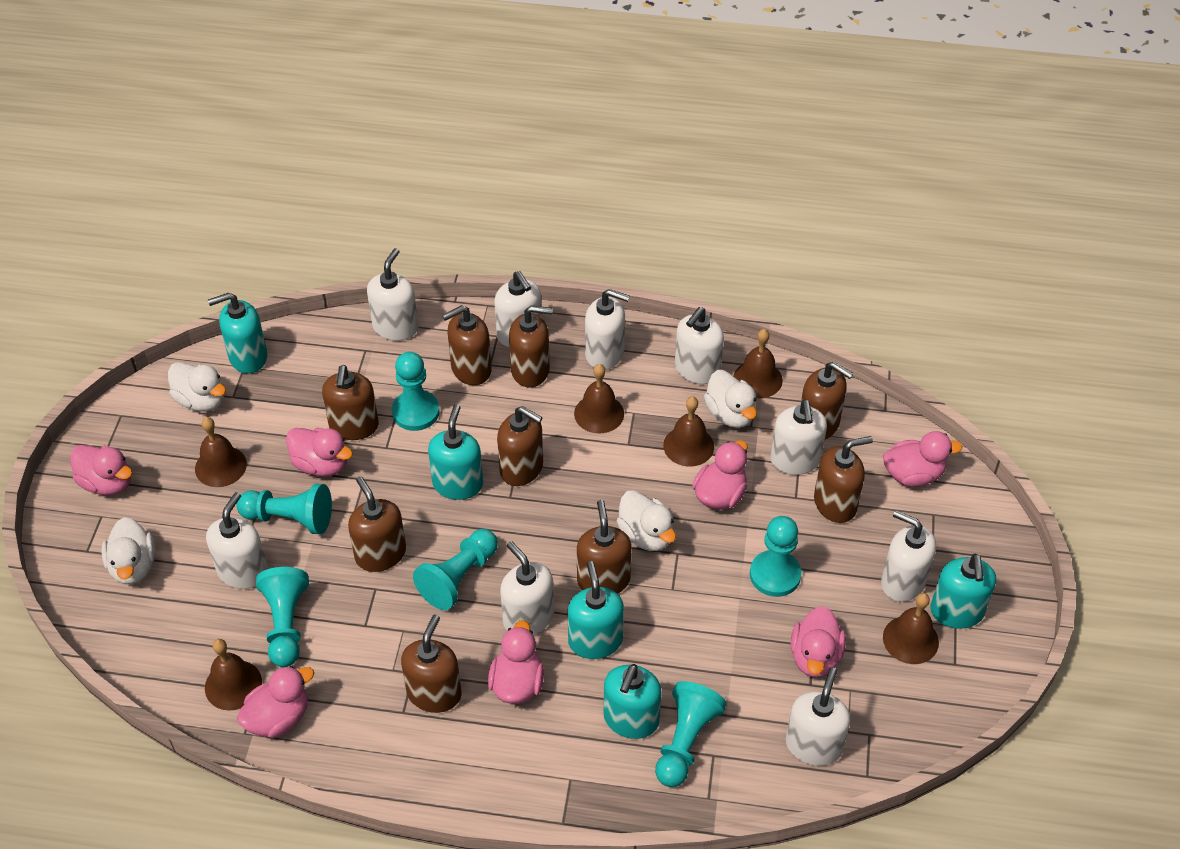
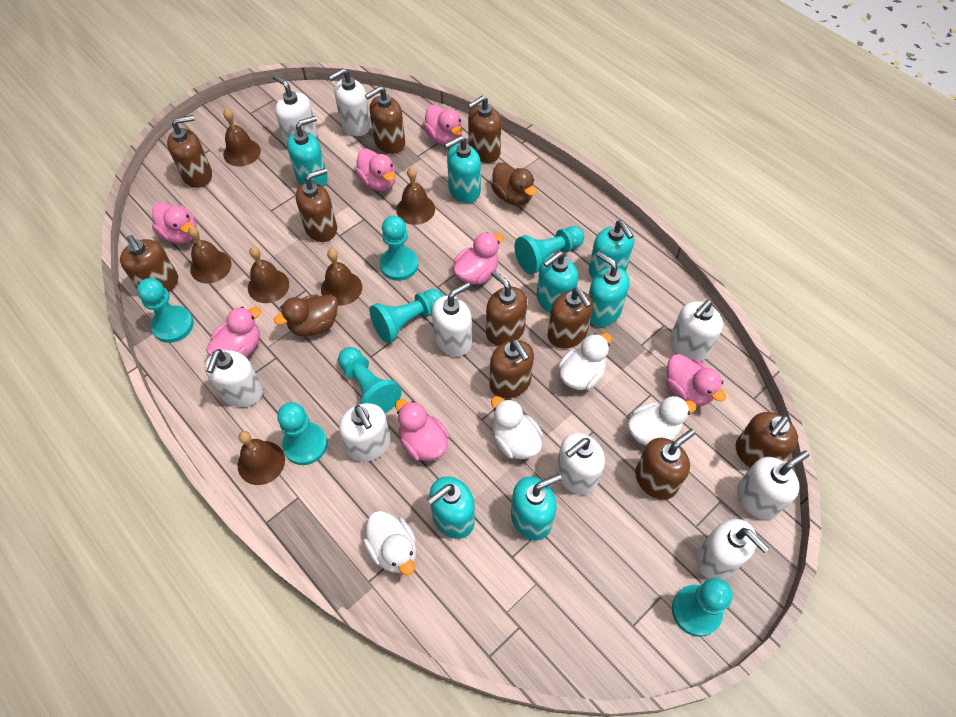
brown duck: none = 0 -> [274,294,338,336] [491,162,537,205] = 2
brown soap dispenser: [322,365,379,440] [348,476,406,572] [401,615,462,713] [442,305,492,385] [497,406,543,486] [509,305,553,388] [577,500,631,594] [801,362,854,439] [814,436,873,523] = 9 -> [120,235,178,292] [167,115,212,188] [296,168,337,242] [365,86,405,154] [468,96,502,163] [486,270,527,346] [490,339,534,399] [548,288,593,349] [635,429,696,500] [736,412,798,468] = 10
turquoise pawn: [236,484,332,534] [256,567,309,667] [392,352,440,431] [413,529,498,610] [655,681,727,787] [750,516,801,597] = 6 -> [137,278,194,343] [277,402,327,465] [338,347,402,413] [370,289,443,343] [380,216,418,281] [514,226,584,274] [672,578,733,637] = 7
turquoise soap dispenser: [208,293,268,374] [428,404,483,500] [568,561,624,659] [604,664,662,739] [931,554,996,629] = 5 -> [287,116,327,187] [427,477,475,539] [444,136,481,203] [511,474,562,541] [537,251,578,313] [589,220,634,279] [589,251,630,327] = 7

